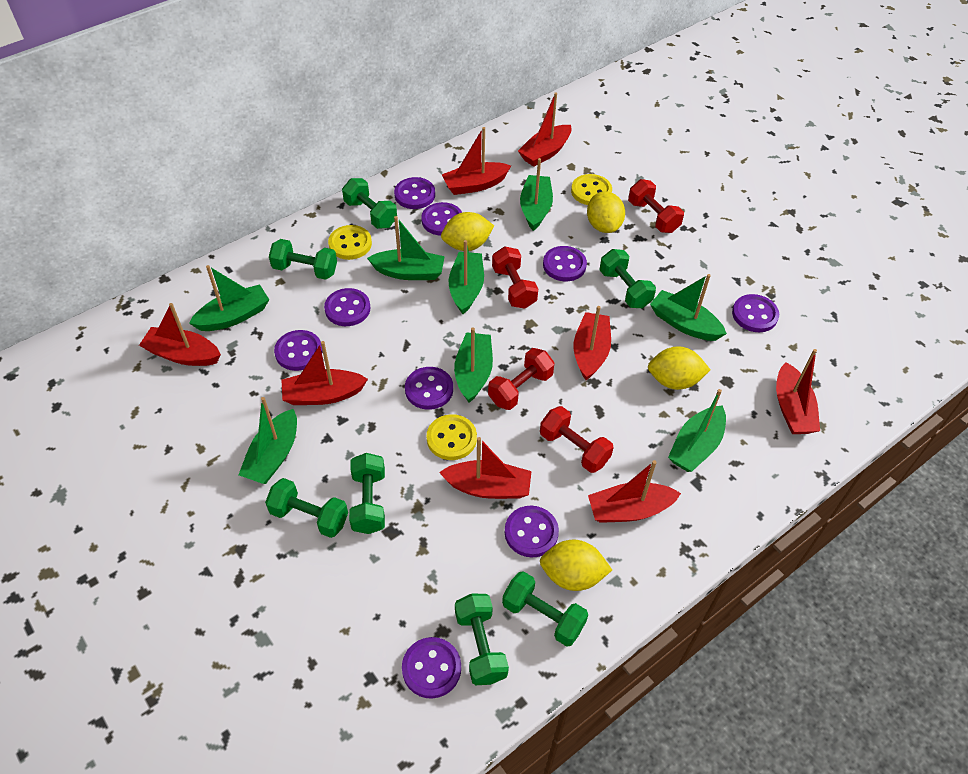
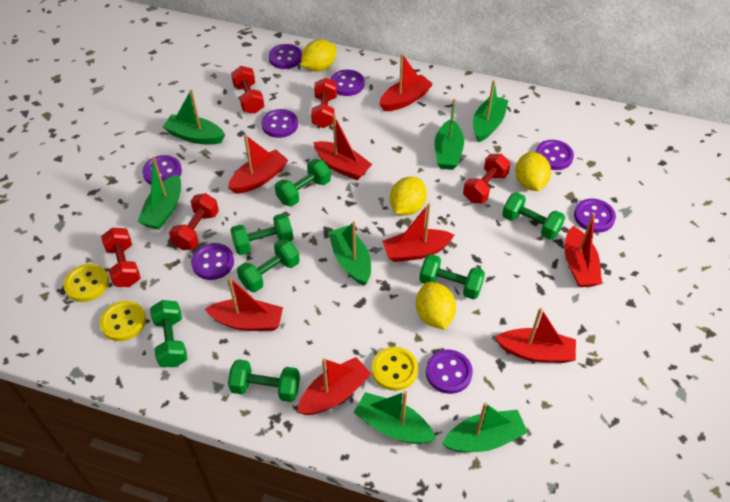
green boat: [189,265,269,331] [238,397,297,484] [367,216,445,280] [449,240,484,314] [454,328,493,403] [520,158,553,231] [650,274,727,341] [668,389,726,472] = 8 -> [137,157,181,230] [163,90,225,144] [328,221,371,285] [353,391,436,444] [435,99,464,170] [442,403,528,452] [473,80,508,142] = 7
purple button: [274,330,322,371] [324,288,370,326] [394,177,435,209] [402,637,461,699] [405,367,453,410] [421,202,462,236] [505,506,559,557] [543,246,587,281] [732,294,779,332] = 9 -> [142,155,182,185] [191,243,234,280] [262,109,298,138] [268,44,302,69] [330,70,365,96] [426,350,473,394] [536,140,574,170] [574,199,616,233] = 8
red dumbbell: [488,348,555,410] [492,246,538,309] [540,406,614,473] [628,179,684,233] = 4 -> [101,228,141,287] [169,193,219,250] [231,66,264,114] [311,78,337,128] [463,154,511,204] = 5

